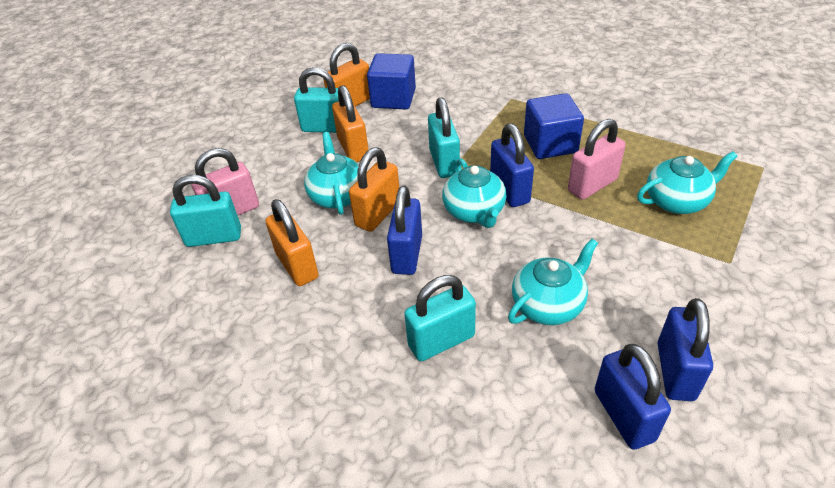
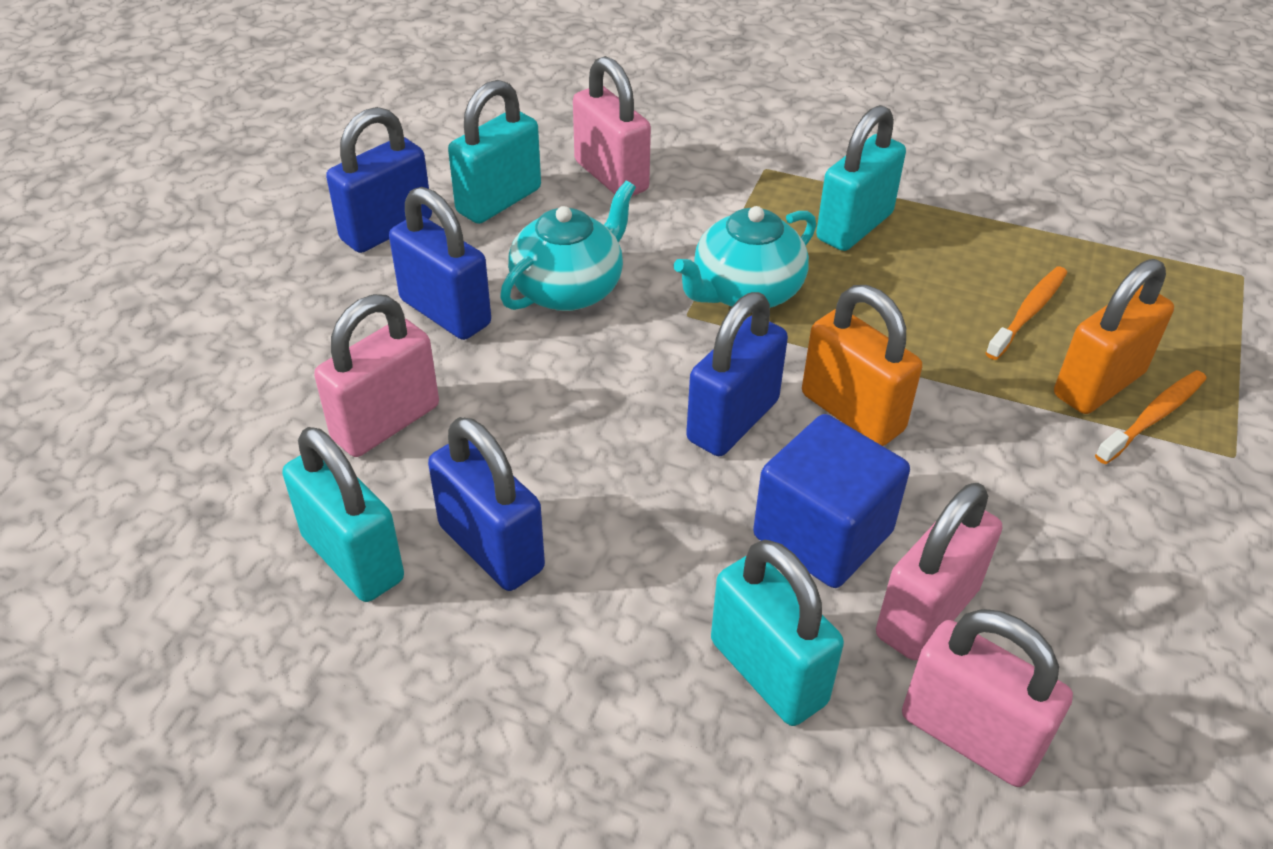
blue cube: [367,53,416,109] [524,93,584,159] = 2 -> [753,414,910,588] = 1
orange padlock: [265,199,319,286] [323,43,370,107] [332,85,369,162] [349,147,399,232] = 4 -> [802,285,922,446] [1054,259,1174,414] = 2
orange toothbrush: none = 0 -> [986,266,1067,360] [1095,370,1207,464] = 2
pink padlock: [191,148,259,215] [568,119,626,200] = 2 -> [314,294,439,457] [573,56,651,197] [876,483,1002,660] [902,609,1073,787] = 4
turquoise teapot: [304,132,359,215] [442,158,506,228] [508,239,598,325] [637,151,738,214] = 4 -> [500,181,636,311] [674,206,816,308] = 2

